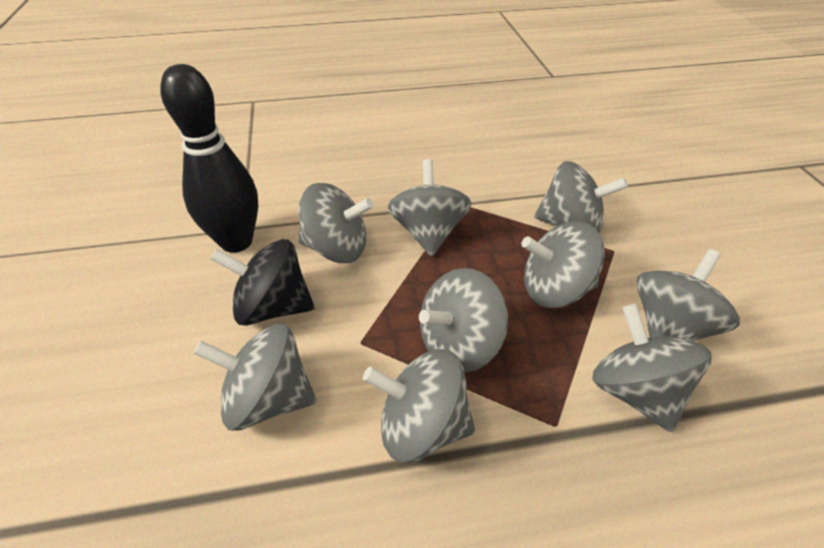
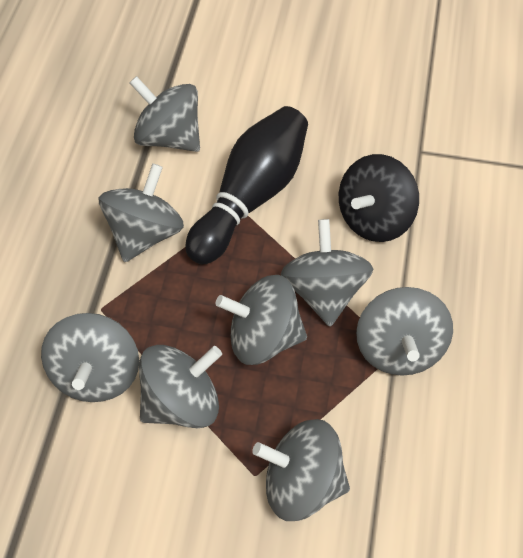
grey spinning top: [193,324,316,431] [299,183,374,263] [363,349,475,462] [388,159,471,256] [419,268,508,373] [521,222,605,308] [534,161,628,233] [592,304,712,432] [636,249,740,341] = 9 -> [41,313,139,402] [99,163,184,262] [130,76,200,152] [139,345,222,428] [215,275,307,365] [252,419,350,521] [281,219,373,326] [356,287,453,376] = 8

